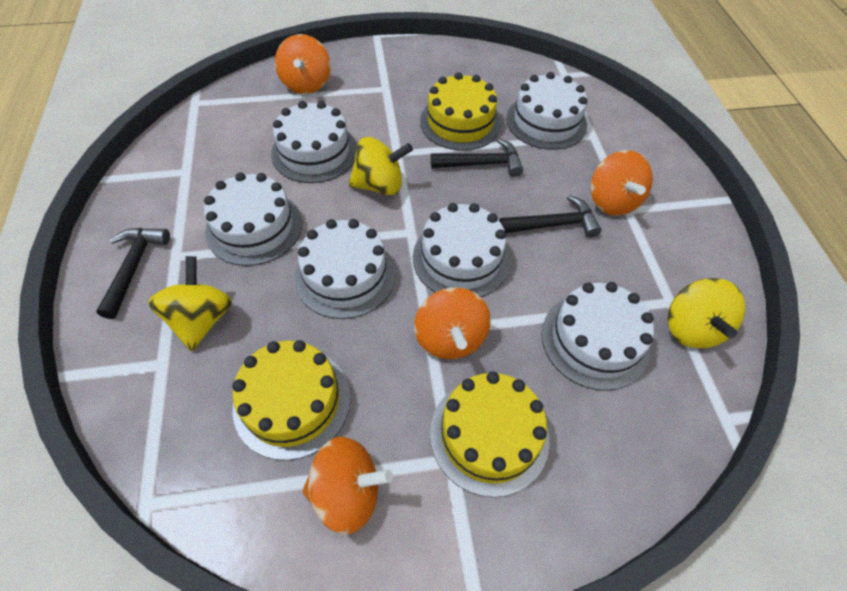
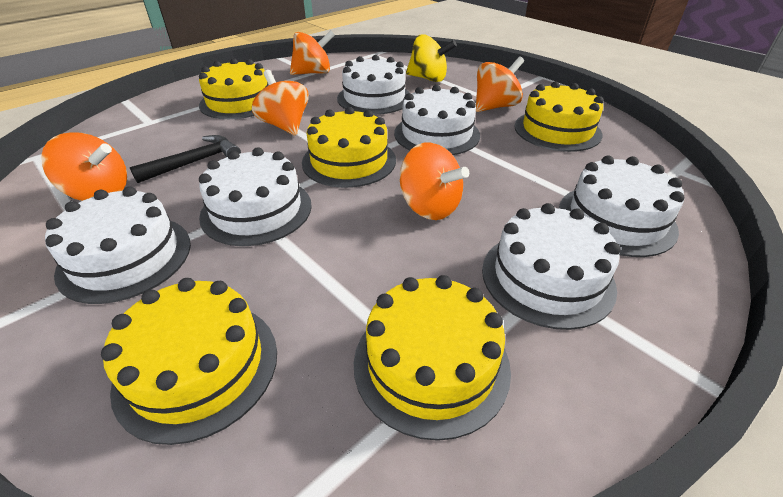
black hammer: [96,228,170,319] [431,139,523,177] [499,195,601,238] = 3 -> [130,135,241,183] = 1
orange spinning top: [275,34,331,94] [302,436,393,534] [414,288,491,359] [590,150,653,215] = 4 -> [41,132,127,201] [252,70,309,135] [290,30,335,75] [400,142,469,220] [476,56,524,112] = 5
yellow cake: [232,340,351,460] [420,72,501,151] [430,371,549,498] = 3 -> [101,278,277,445] [199,58,268,119] [302,107,396,188] [354,275,511,441] [514,81,604,152] = 5
yellow spinning top: [148,256,232,351] [349,137,413,196] [668,278,746,348] = 3 -> [406,34,457,82] = 1

